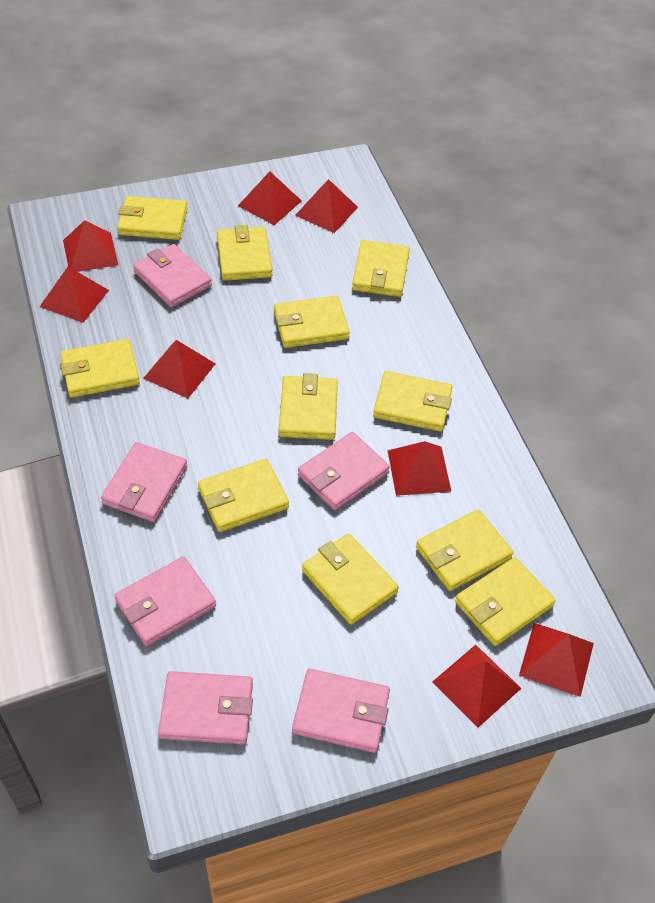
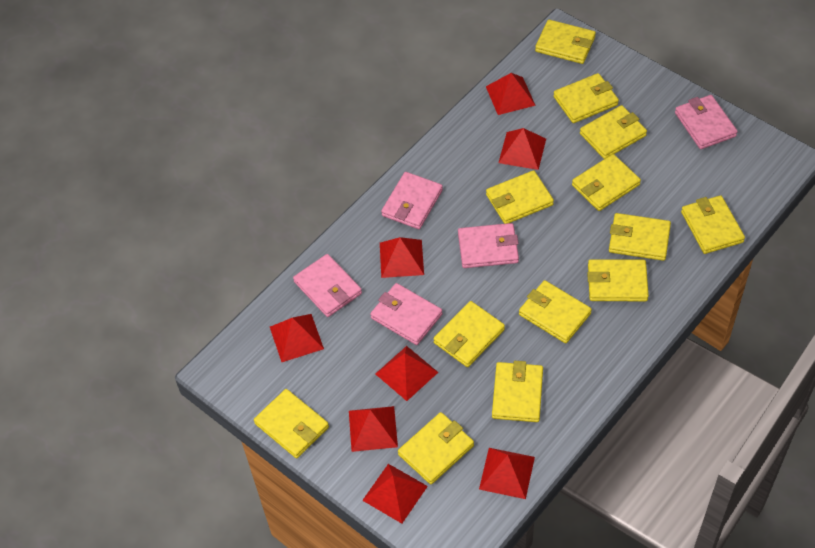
pink wallet: [101,442,187,522] [114,556,216,646] [133,244,212,307] [158,671,253,745] [292,669,390,753] [298,432,390,510] = 6 -> [293,254,362,317] [370,283,443,345] [381,172,443,229] [458,223,519,268] [675,95,738,149] = 5
yellow wallet: [61,339,140,398] [117,196,187,240] [198,459,289,532] [217,225,272,281] [274,296,350,348] [279,373,338,440] [302,533,399,625] [352,240,410,297] [373,371,452,432] [416,509,513,591] [455,557,556,646] = 11 -> [254,389,329,458] [398,412,474,484] [433,301,505,367] [486,170,554,224] [492,361,543,422] [519,280,592,343] [535,20,596,64] [553,73,619,123] [572,154,641,211] [580,105,647,159] [587,259,649,301] [609,213,671,261] [681,195,745,254] = 13

